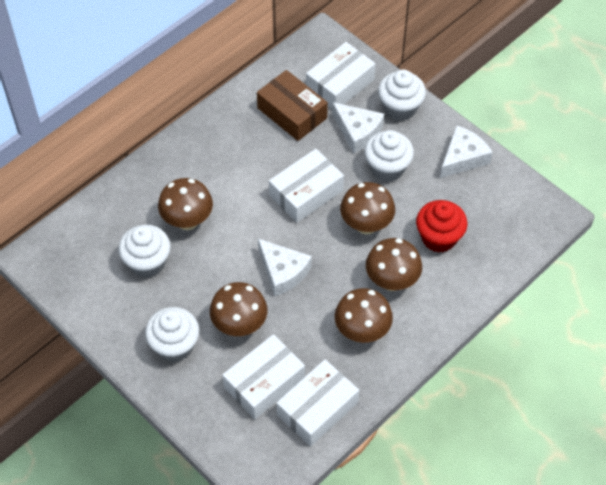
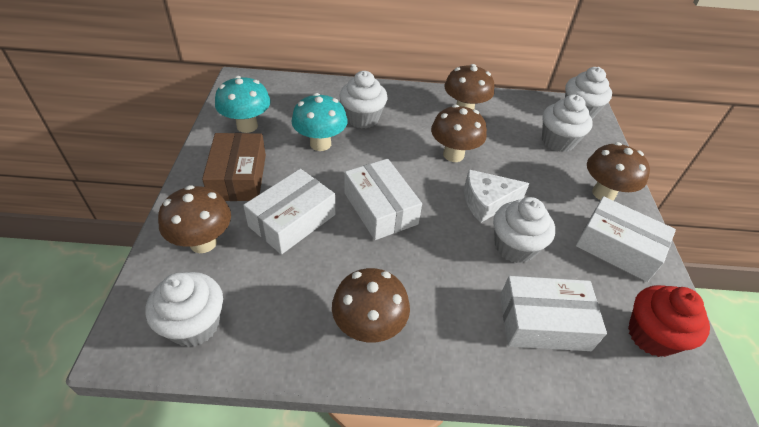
turquoise mushroom: none = 0 -> [215,76,271,133] [292,93,347,151] = 2
white cheese: [258,239,312,296] [332,102,384,153] [440,126,493,178] = 3 -> [464,170,530,223] = 1
white cupcake: [119,225,171,278] [145,307,199,362] [365,130,414,182] [378,70,426,121] = 4 -> [146,272,223,347] [340,71,388,129] [493,197,555,263] [542,94,593,152] [565,67,612,119] = 5

